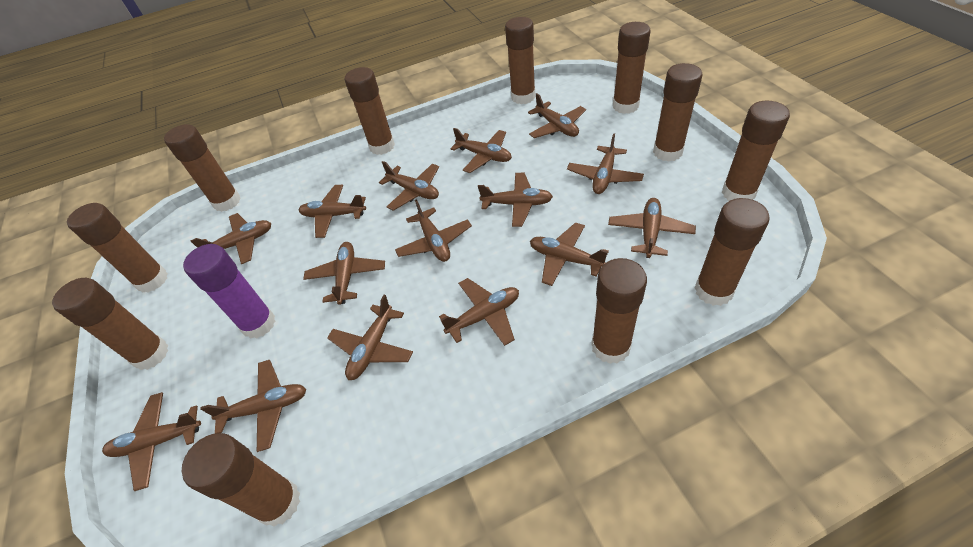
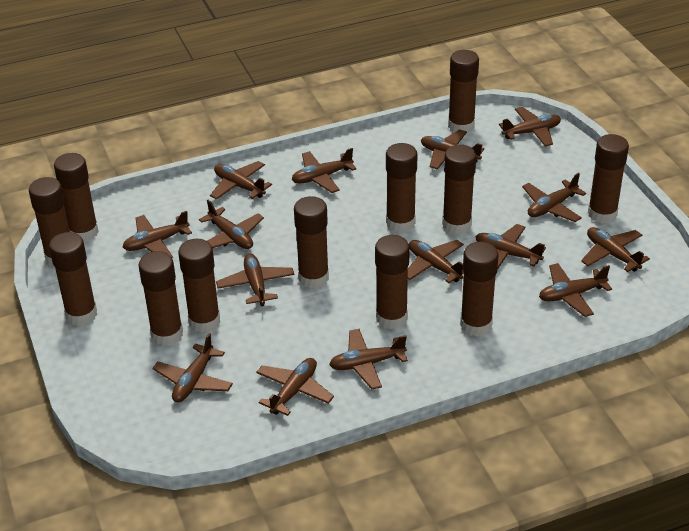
brown glue stick: [52,278,168,370] [67,203,168,293] [164,124,241,212] [182,433,300,527] [345,67,395,155] [505,17,535,104] [591,258,647,364] [613,22,651,114] [653,63,702,162] [695,198,770,306] [722,101,790,201] = 11 -> [29,177,70,267] [49,232,97,326] [54,153,99,241] [138,251,183,346] [178,239,220,333] [294,196,329,288] [375,235,410,329] [386,143,418,233] [442,145,476,234] [448,50,479,133] [460,241,499,336] [588,134,629,224] = 12
purple glue stick: [183,244,275,339] = 1 -> none = 0

